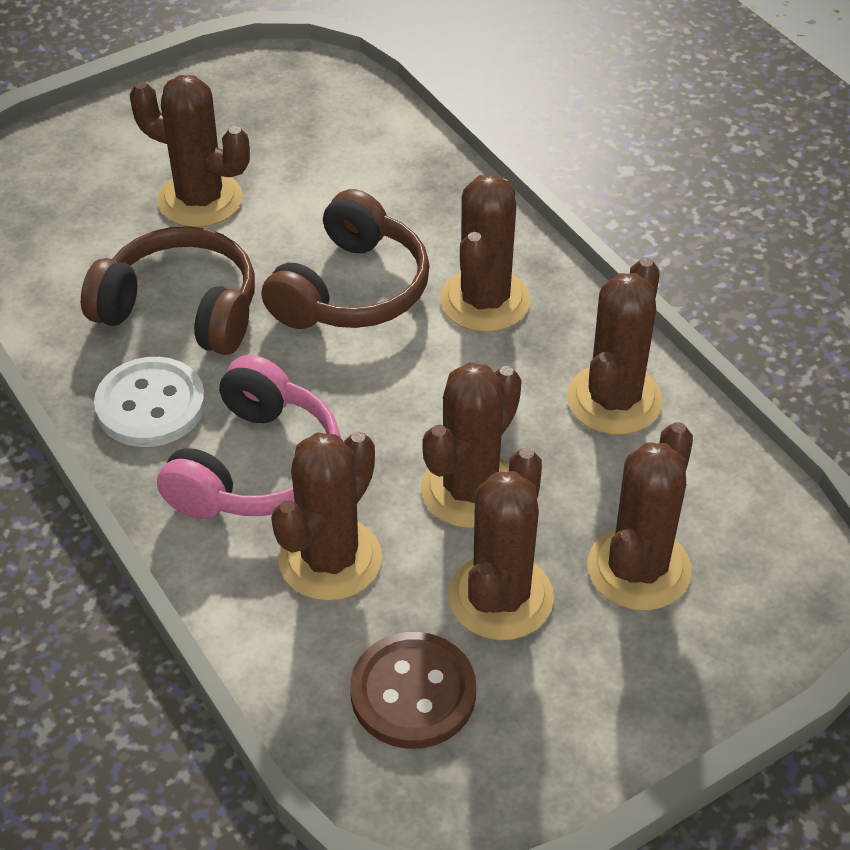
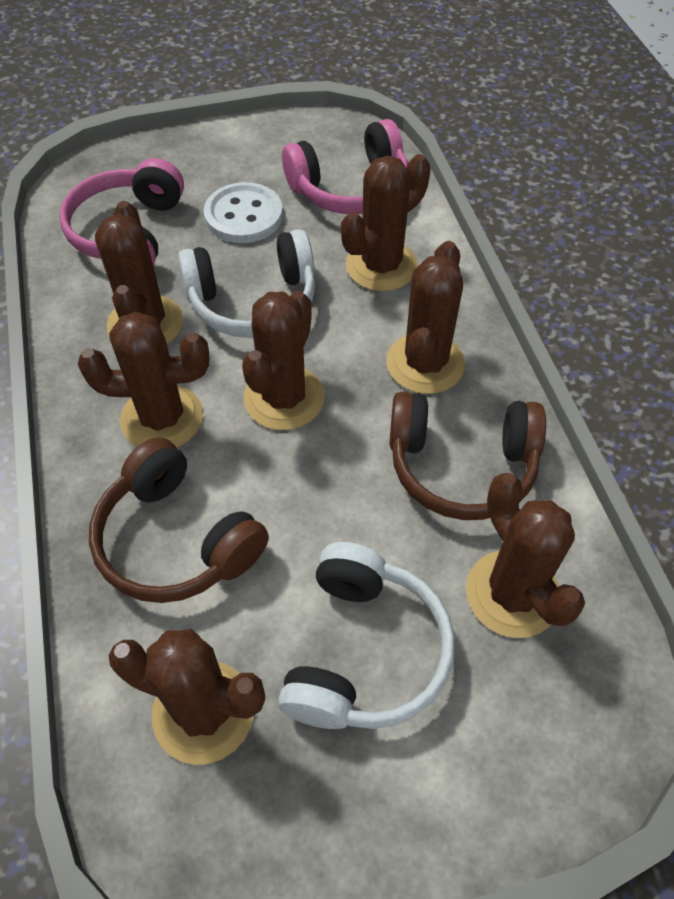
brown button: [350,632,476,749] = 1 -> none = 0
pink headphones: [157,355,341,519] = 1 -> [59,158,184,266] [282,119,408,214] = 2
white headphones: none = 0 -> [178,229,315,338] [278,542,455,729] = 2

